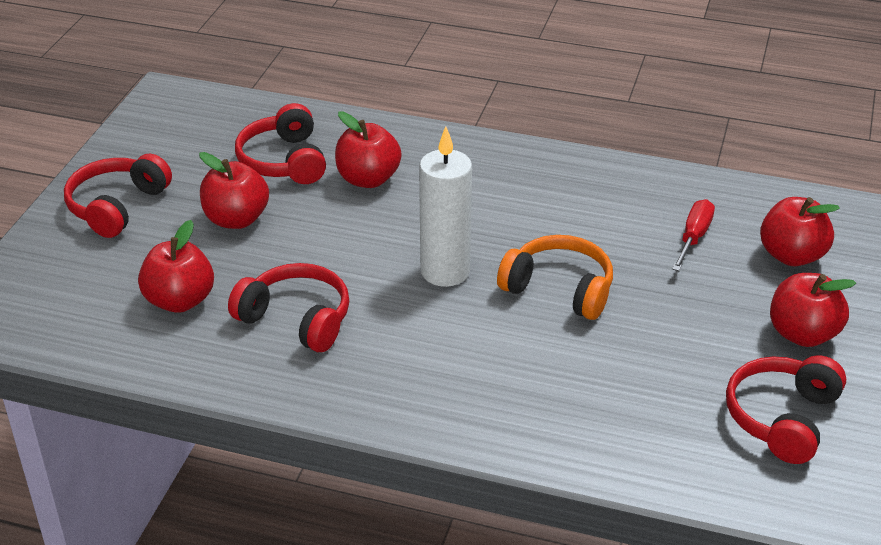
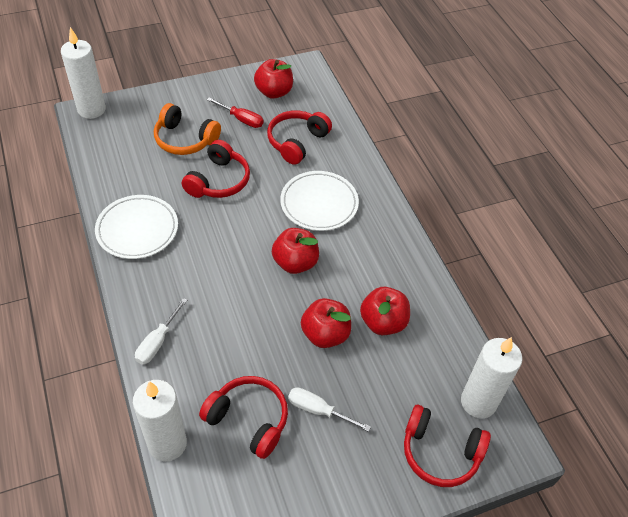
red apple: [138,220,214,313] [199,152,269,229] [335,111,402,188] [760,197,840,266] [770,273,856,347] = 5 -> [254,59,293,99] [272,228,319,274] [301,298,351,348] [360,287,410,335] = 4
white candle: [419,126,472,287] = 1 -> [61,27,106,119] [133,380,187,462] [461,337,523,418] = 3
white plate: none = 0 -> [95,195,178,259] [280,171,359,231] = 2
white screwdriver: none = 0 -> [135,298,187,365] [288,387,371,432] = 2

